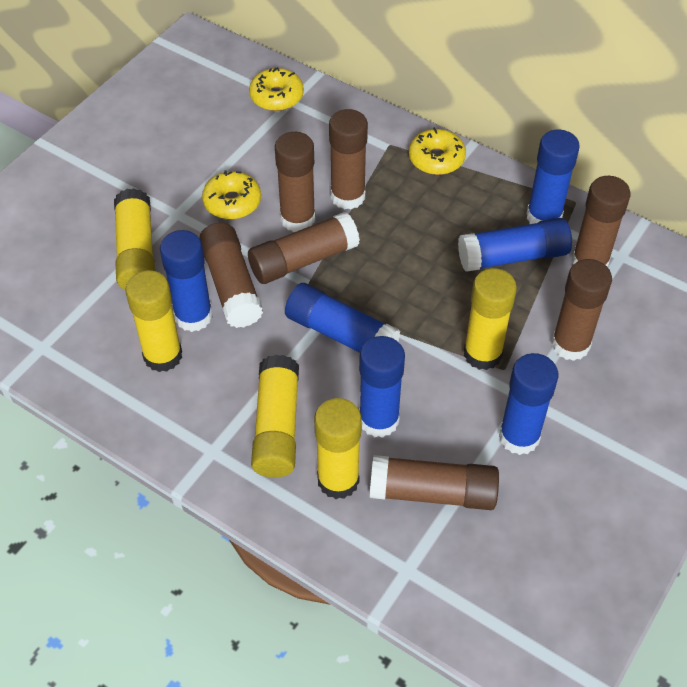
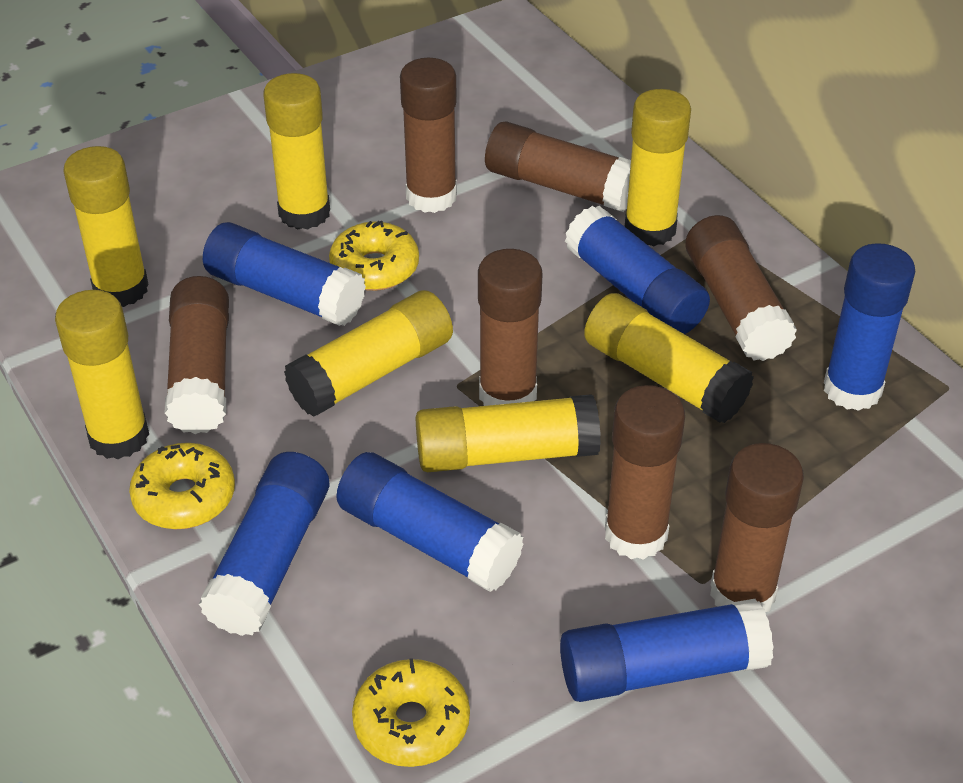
yellow glue stick: [114,188,155,290] [125,270,182,372] [251,355,299,478] [314,398,362,499] [464,268,517,370] = 5 -> [55,290,149,459] [63,146,149,307] [263,73,330,230] [284,290,453,417] [416,394,601,472] [584,293,754,423] [625,89,691,246] = 7

